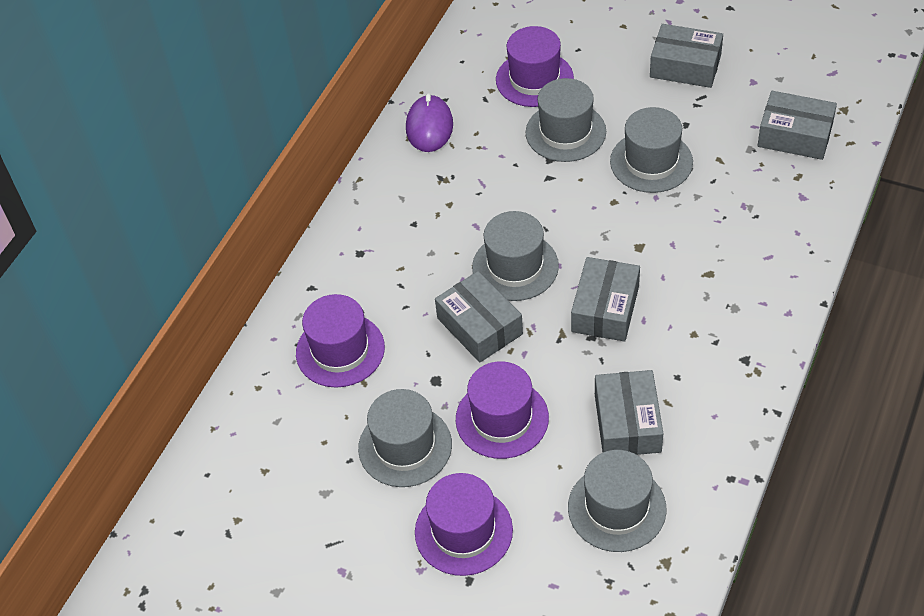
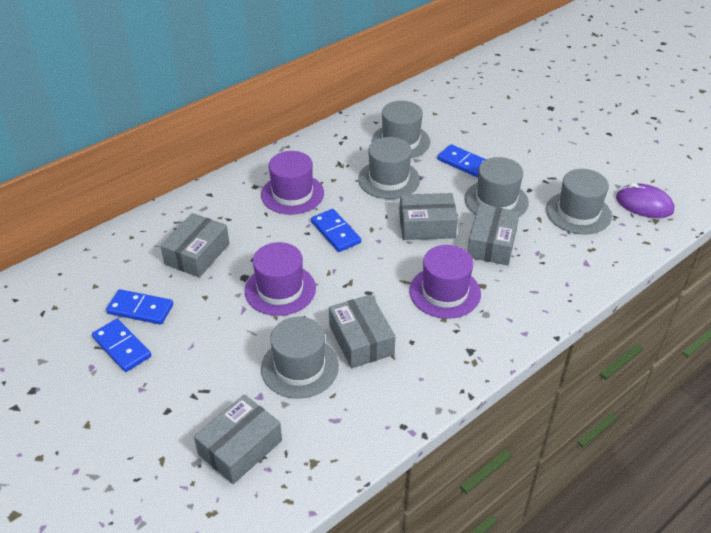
blue domino: none = 0 -> [92,319,151,372] [106,289,173,325] [311,209,361,252] [437,144,487,178] = 4
purple hat: [296,294,385,388] [415,473,513,576] [456,361,549,459] [496,26,574,107] = 4 -> [245,242,316,316] [261,151,324,215] [409,245,481,319] = 3

